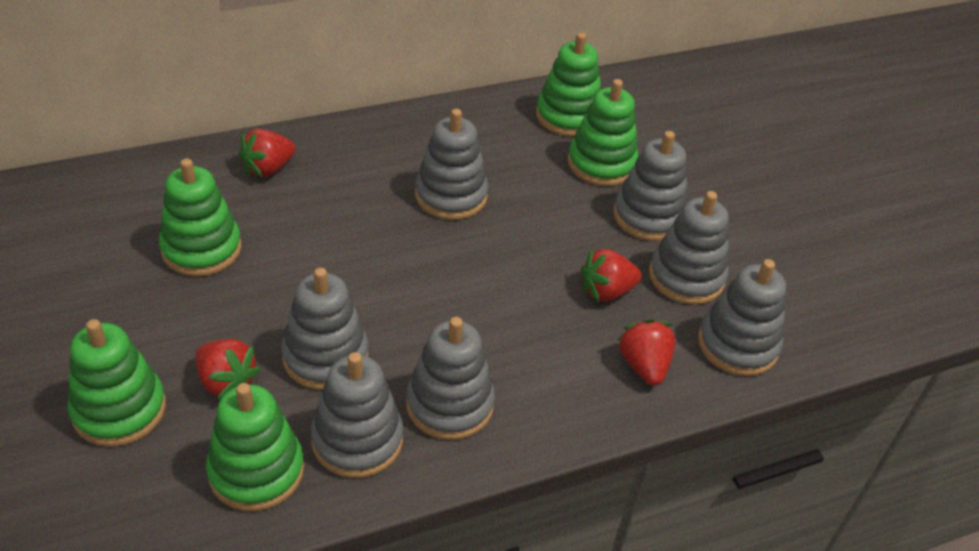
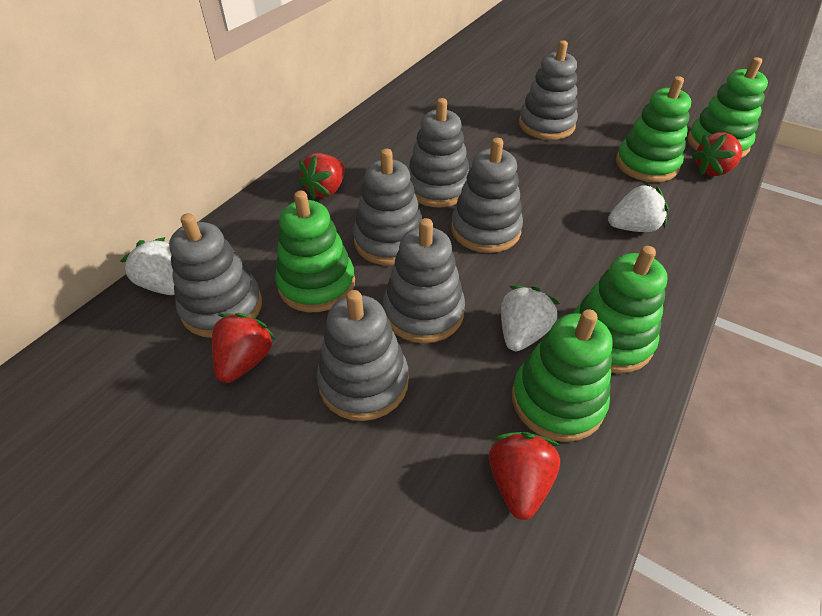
white strawberry: none = 0 -> [121,237,175,295] [501,286,560,351] [608,184,669,232] = 3

